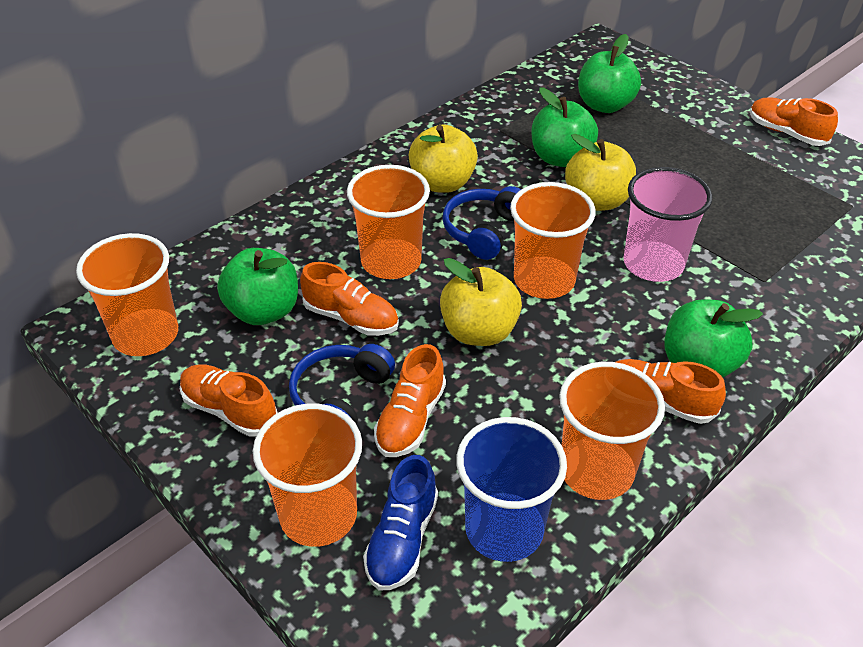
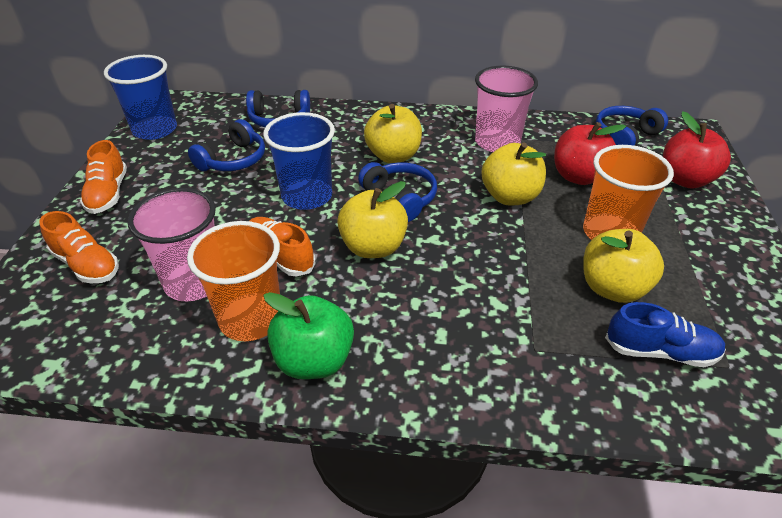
blue cup: [456,417,567,562] = 1 -> [104,55,177,140] [263,112,335,210] = 2
blue headphones: [289,344,395,425] [443,186,521,260] = 2 -> [188,119,265,171] [246,90,310,127] [358,162,437,222] [596,106,668,146] = 4
green apple: [217,248,298,325] [531,87,598,167] [578,34,641,113] [664,300,763,378] = 4 -> [264,292,354,379] = 1
orange cup: [76,233,178,356] [253,404,362,547] [347,165,430,279] [510,182,596,299] [559,362,665,500] = 5 -> [187,221,280,341] [583,145,674,240] = 2
orange shoe: [180,364,278,437] [300,262,399,336] [374,344,446,457] [616,359,726,424] [750,97,838,146] = 5 -> [39,211,119,283] [80,140,127,214] [250,217,316,276] = 3
pink cup: [623,167,713,282] = 1 -> [128,188,216,301] [475,66,538,152] = 2
red apple: none = 0 -> [554,122,626,185] [663,111,731,189] = 2
yellow apple: [409,124,478,193] [440,258,522,346] [565,134,636,211] = 3 -> [337,181,408,258] [364,104,422,163] [481,143,546,205] [583,229,664,303] = 4

